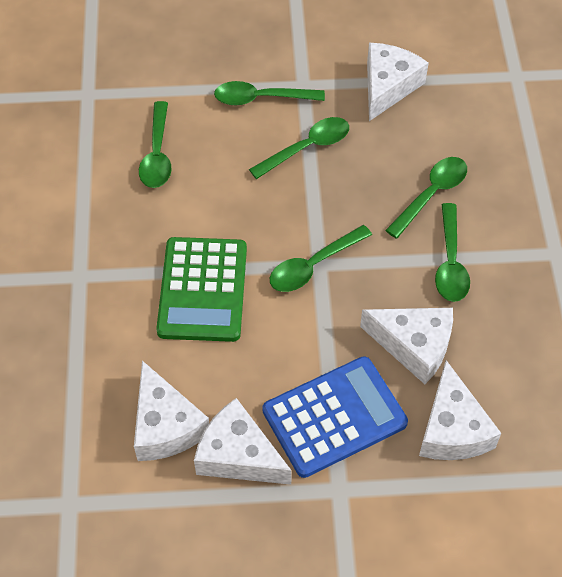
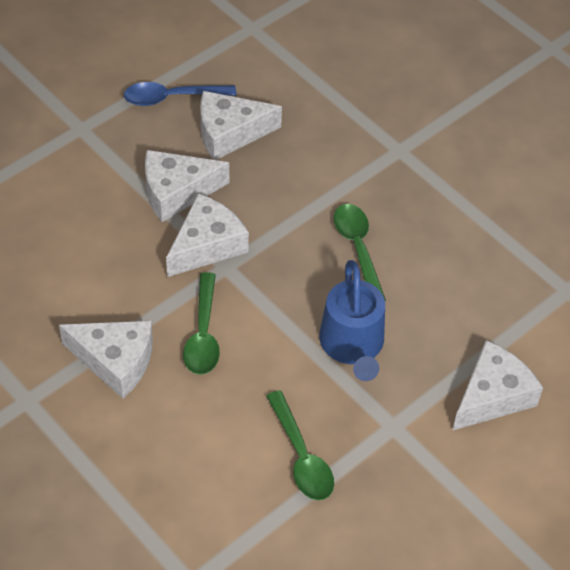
blue calculator: [263,356,408,478] = 1 -> none = 0
blue spoon: none = 0 -> [124,82,236,106] = 1
blue watering can: none = 0 -> [319,260,385,381] = 1
green calculator: [156,237,247,342] = 1 -> none = 0
green spoon: [139,101,172,188] [214,81,325,105] [249,117,349,179] [270,225,372,292] [385,157,467,239] [435,203,470,302] = 6 -> [183,272,220,375] [266,390,334,500] [334,204,386,301] = 3

